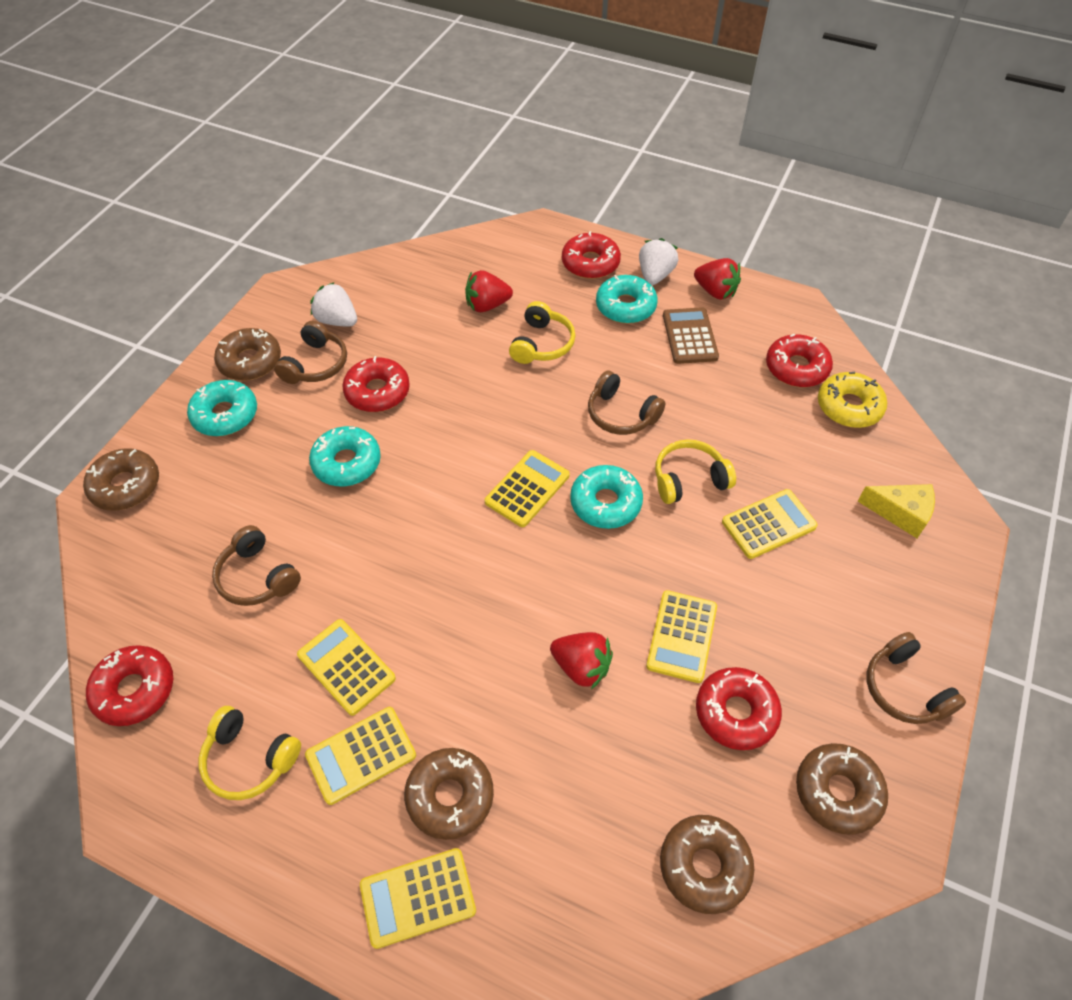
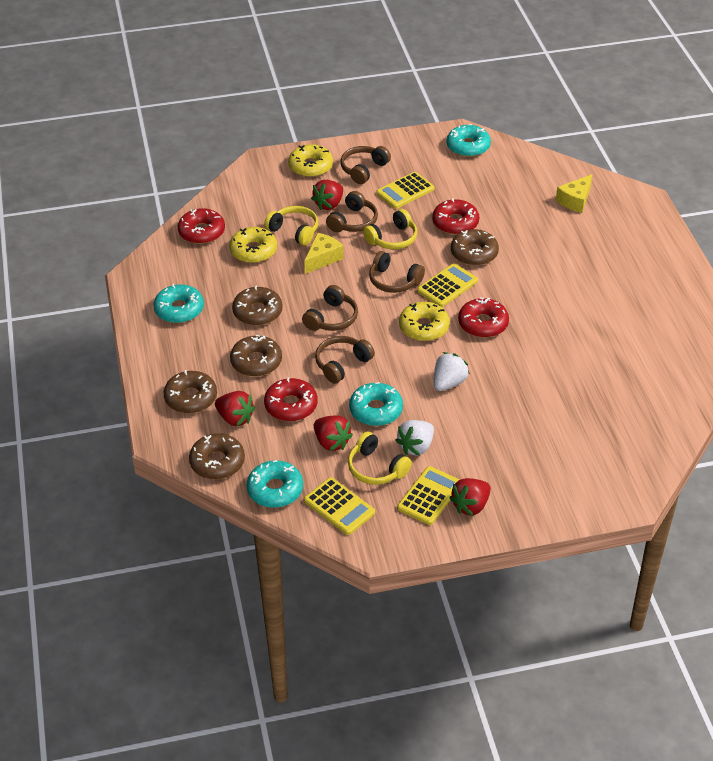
brown calculator: [663,307,719,364] = 1 -> none = 0
brown headphones: [212,525,301,606] [274,321,347,384] [588,370,666,435] [866,632,966,724] = 4 -> [302,285,358,331] [315,336,375,384] [326,191,378,232] [341,146,391,184] [369,251,425,293] = 5
red donut: [86,645,173,726] [342,356,410,412] [562,231,621,279] [696,667,782,750] [766,334,833,387] = 5 -> [178,208,225,244] [264,377,318,421] [432,198,479,235] [458,298,509,338] = 4
red strawberry: [465,270,513,312] [550,632,613,689] [694,258,741,300] = 3 -> [215,391,255,426] [311,180,343,210] [314,415,353,451] [449,478,491,516] = 4
yellow calculator: [297,619,396,716] [305,707,416,805] [360,848,476,949] [485,450,570,527] [646,590,717,683] [722,489,818,559] = 6 -> [304,477,375,535] [376,172,435,209] [397,466,460,525] [417,263,478,307] = 4
yellow cheese: [858,484,935,538] = 1 -> [304,233,344,274] [556,174,592,213] = 2
yellow donut: [818,371,887,428] = 1 -> [229,227,277,263] [288,144,333,177] [399,302,450,341] = 3

